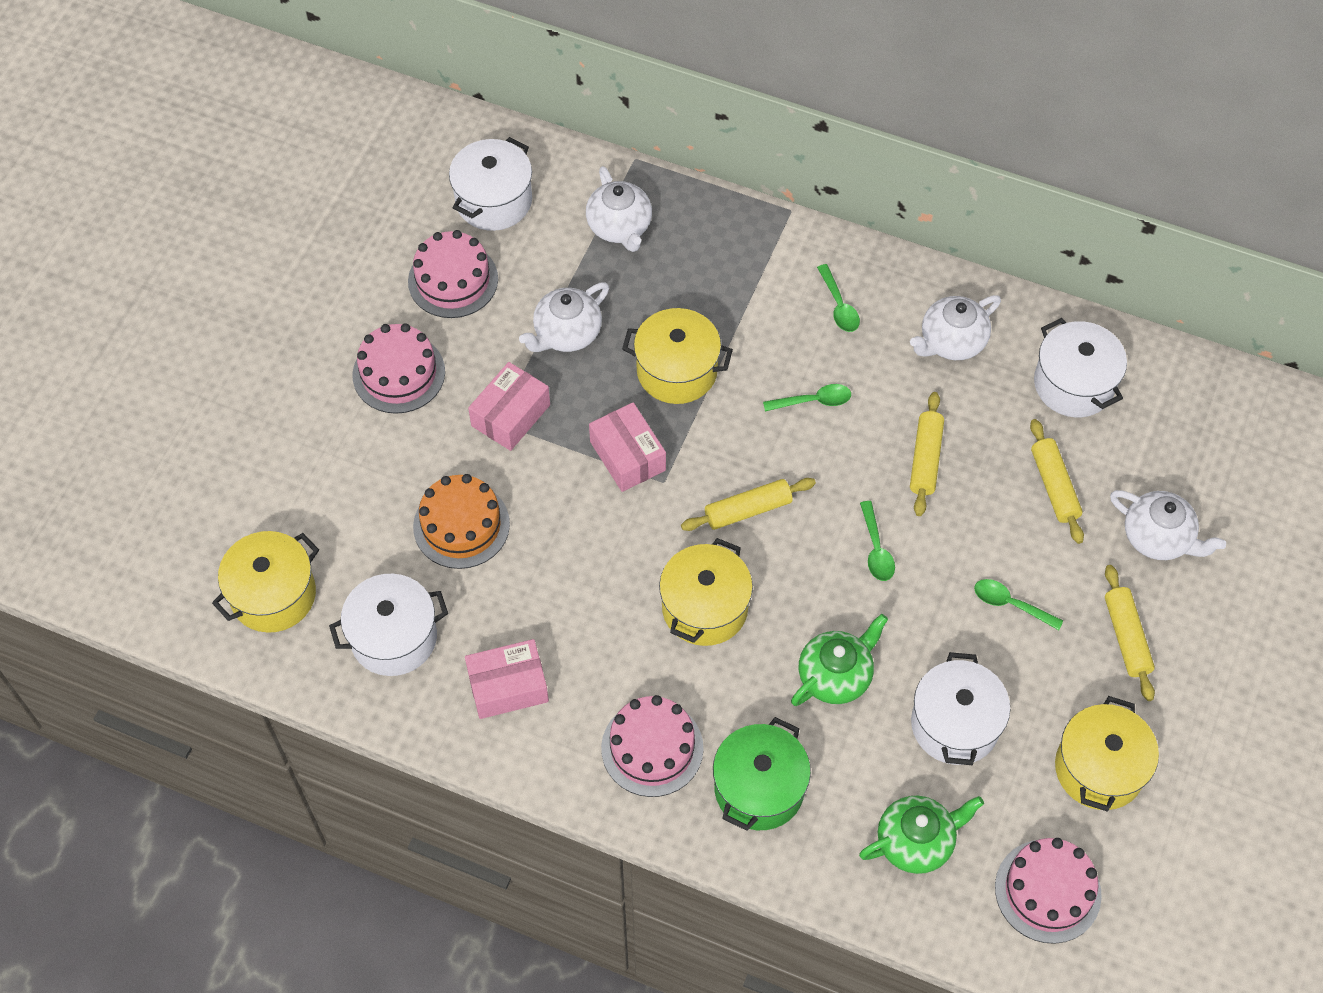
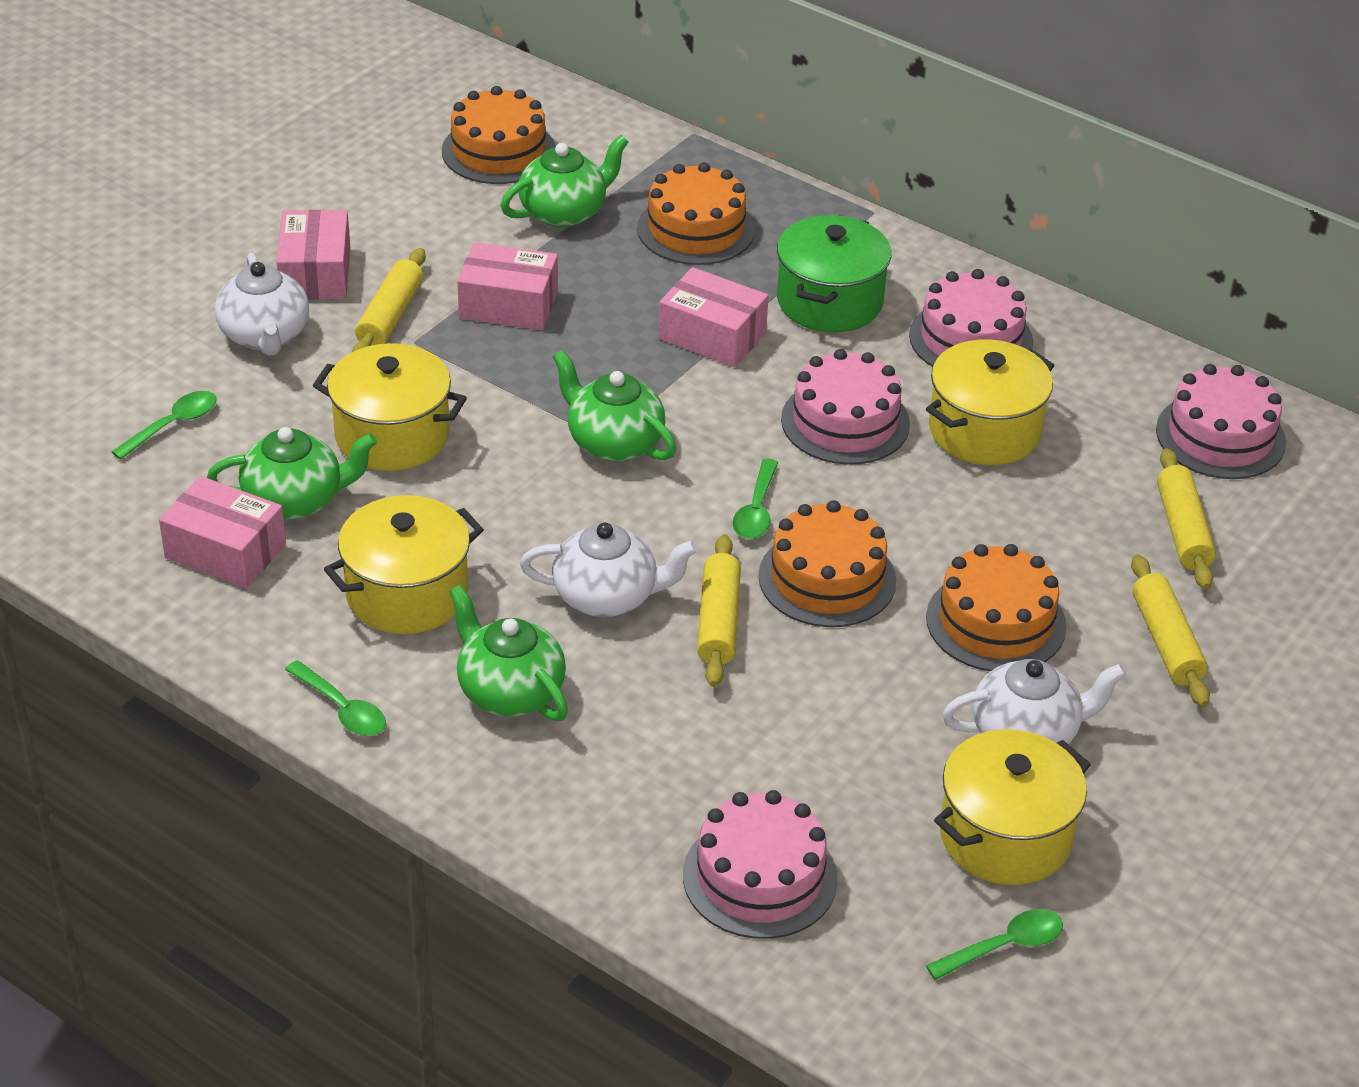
green teapot: [791,614,888,706] [859,796,984,874] = 2 -> [207,427,377,520] [449,585,568,721] [501,135,629,227] [552,350,676,462] = 4
orange cake: [413,474,510,569] = 1 -> [442,86,556,184] [637,162,755,265] [758,500,896,627] [926,544,1067,671] = 4
pink box: [465,639,549,719] [468,362,550,451] [589,402,666,492] = 3 -> [159,476,286,588] [276,210,350,300] [457,242,558,330] [659,267,769,367] = 4
white pot: [329,574,448,676] [449,137,532,231] [911,652,1010,765] [1034,318,1127,417] = 4 -> none = 0
white teapot: [519,282,609,352] [586,166,652,252] [910,295,1001,360] [1110,490,1226,560] = 4 -> [215,253,309,356] [520,523,698,617] [942,659,1126,745] = 3

